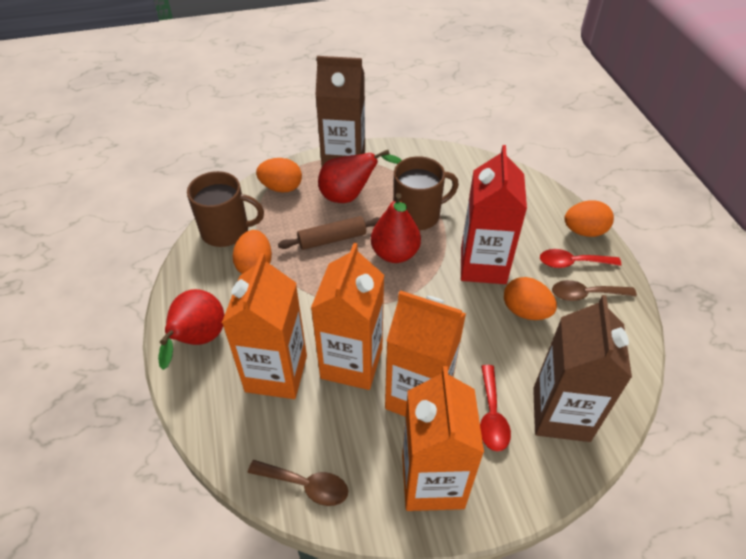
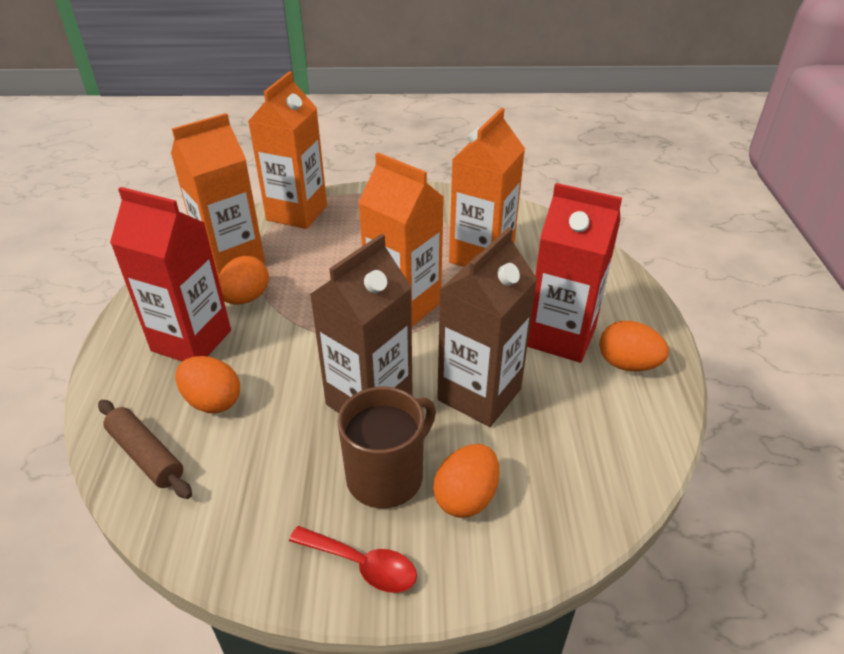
brown mug: [187,171,264,247] [393,156,459,230] = 2 -> [337,387,436,508] = 1
brown spoon: [248,460,348,506] [552,280,637,301] = 2 -> none = 0
red carton: [461,145,527,284] = 1 -> [110,187,231,361] [527,183,622,363] = 2
red pear: [158,289,224,370] [318,150,402,203] [371,193,421,263] = 3 -> none = 0
red spoon: [480,365,511,452] [540,249,621,268] = 2 -> [289,526,417,593] = 1

